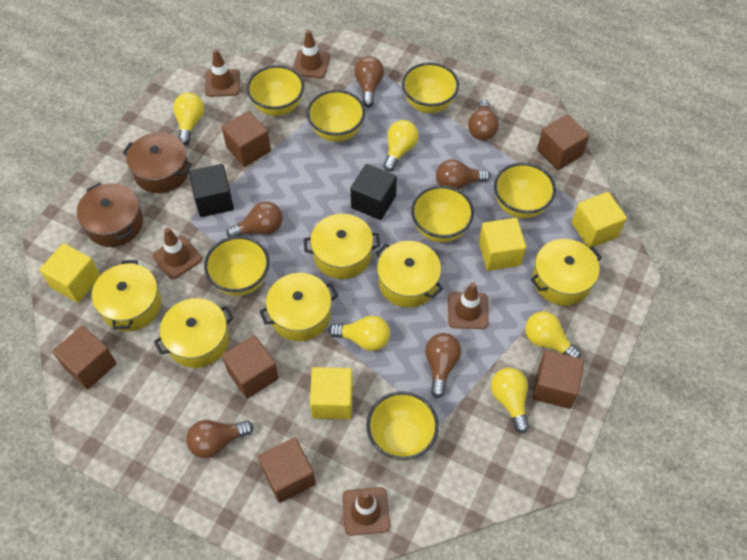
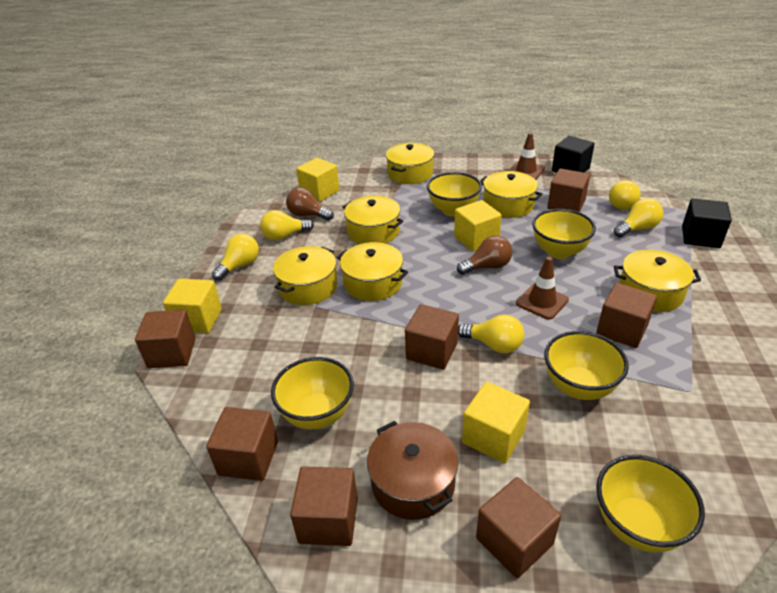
brown cube: [52,326,117,389] [222,111,271,167] [222,335,279,399] [258,437,316,503] [533,350,584,409] [537,114,589,170] = 6 -> [135,310,196,368] [206,407,278,481] [290,466,358,546] [405,304,459,370] [476,477,561,578] [547,168,590,212] [596,283,657,348] = 7
brown light bulb: [186,420,253,458] [227,201,283,237] [354,56,384,108] [425,333,461,398] [436,159,490,190] [468,99,499,140] = 6 -> [286,188,334,221] [457,235,512,275] = 2
brown pot: [77,183,143,247] [123,132,192,193] = 2 -> [367,421,459,520] = 1
brown traffic cone: [152,227,202,279] [205,49,240,97] [292,30,330,78] [342,487,390,536] [448,282,489,329] = 5 -> [509,133,545,180] [516,257,569,320] = 2
yellow bowl: [204,236,270,296] [247,65,304,116] [307,90,365,142] [366,391,439,461] [402,62,459,113] [411,185,474,243] [494,163,556,219] = 7 -> [271,357,354,429] [427,172,482,217] [532,209,596,259] [544,331,629,400] [596,455,705,552] = 5

